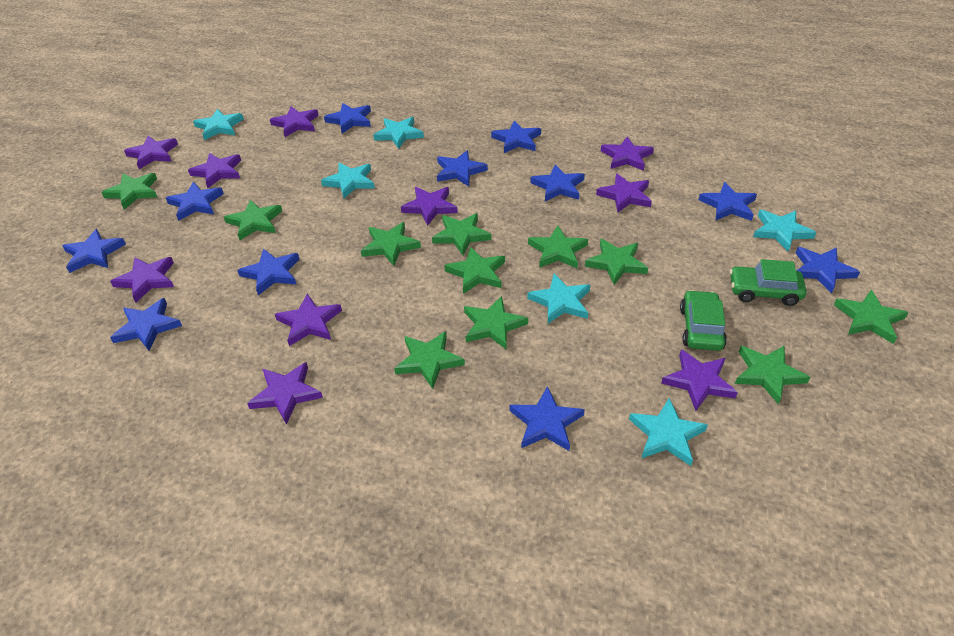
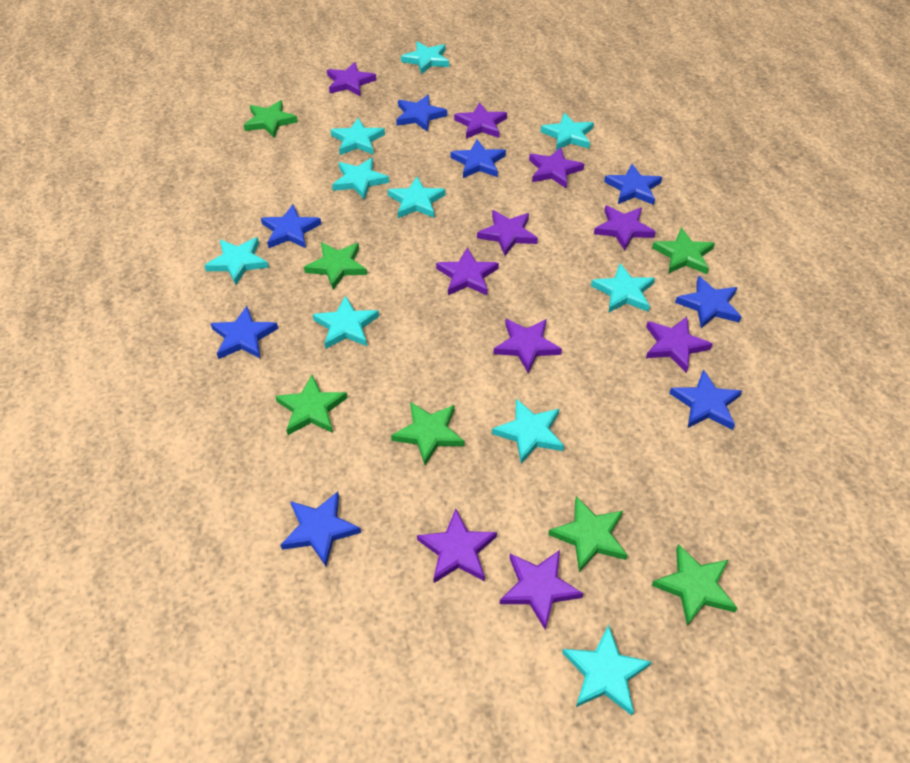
blue star: [62,229,126,273] [110,298,182,351] [166,182,224,221] [237,249,299,295] [324,103,371,133] [437,150,488,186] [491,120,541,153] [509,386,585,451] [530,164,585,201] [698,182,757,221] [796,247,860,293] = 11 -> [210,306,278,359] [261,204,321,248] [281,492,361,566] [396,95,447,132] [451,139,506,178] [604,164,662,205] [669,369,742,430] [675,276,741,328] = 8
green car: [680,290,727,351] [730,259,806,306] = 2 -> none = 0
green star: [101,173,157,209] [224,199,282,240] [361,222,421,266] [394,331,465,389] [432,213,491,255] [444,247,505,294] [464,296,528,350] [528,225,588,269] [585,239,648,285] [735,346,811,404] [834,290,908,344] = 11 -> [244,100,298,138] [275,375,348,435] [304,242,367,290] [391,402,465,465] [548,496,628,572] [651,544,737,626] [652,228,715,274] = 7
turquoise star: [193,109,244,140] [321,163,375,199] [373,117,424,149] [527,274,590,324] [629,398,708,466] [753,210,816,252] = 6 -> [204,237,269,285] [312,295,379,349] [331,118,385,155] [332,158,389,200] [388,177,446,218] [401,41,449,75] [492,399,564,464] [540,113,594,151] [562,625,652,715] [591,263,655,313] = 10

